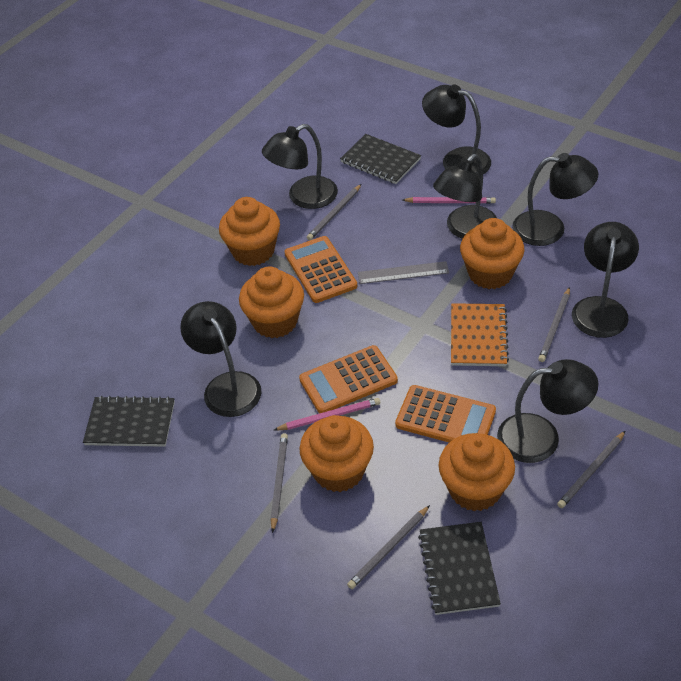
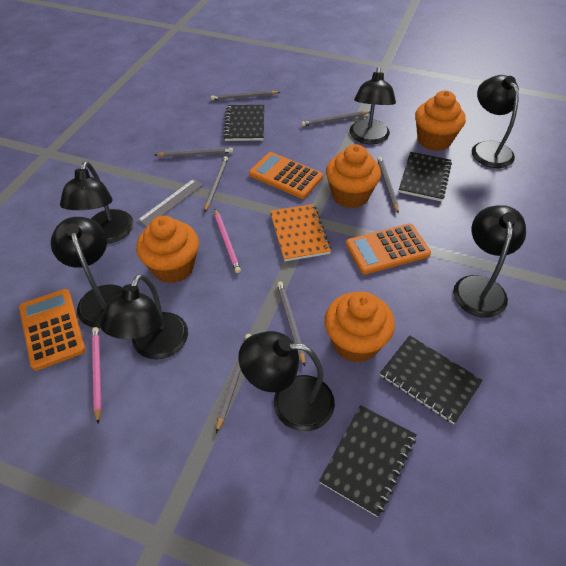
black notebook: [83,396,175,447] [340,134,421,184] [418,522,501,615] = 3 -> [223,105,264,141] [319,405,417,517] [380,335,483,424] [399,152,452,201] = 4
grey pencil: [270,433,288,533] [307,184,361,240] [347,505,430,589] [538,287,570,362] [557,431,625,508] = 5 -> [155,148,233,157] [204,156,228,212] [211,91,280,100] [216,334,252,433] [277,282,305,366] [301,111,370,126] [377,157,399,213] = 7
orange cupcake: [219,197,280,266] [239,267,304,338] [300,415,374,492] [439,433,515,511] [460,218,525,289] = 5 -> [136,216,199,283] [325,291,395,362] [326,144,381,208] [415,91,466,151] = 4

